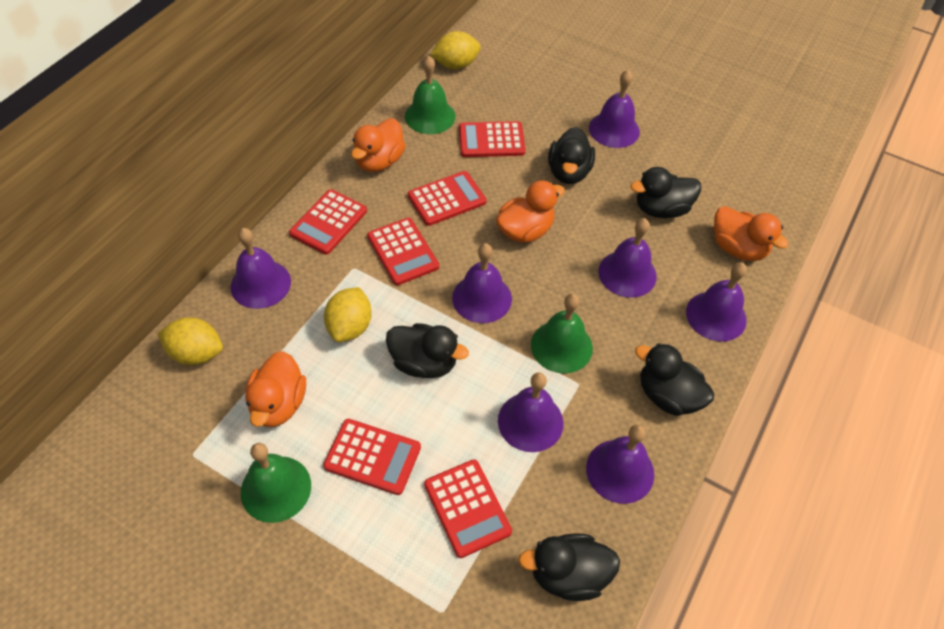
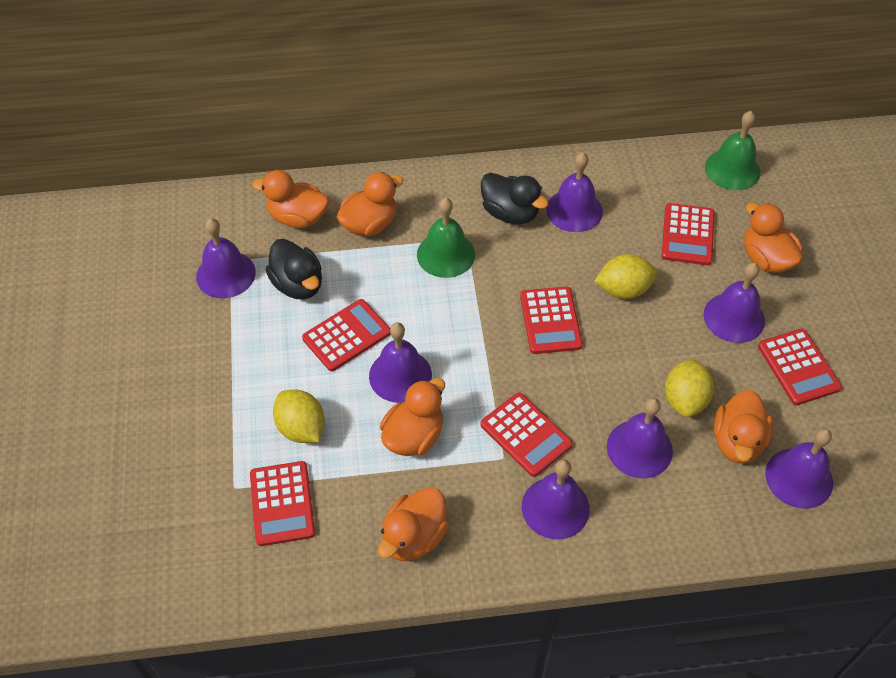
black duck: [386,323,469,378] [518,533,620,601] [548,127,595,184] [630,167,701,218] [635,343,714,416] = 5 -> [266,239,322,299] [481,173,549,224] = 2
green bell: [241,443,311,523] [405,56,455,134] [531,294,593,374] = 3 -> [417,198,475,278] [705,111,761,190] = 2
orange duck: [245,351,306,427] [351,119,406,172] [496,180,565,243] [714,206,788,261] = 4 -> [252,170,329,228] [337,172,403,237] [378,487,449,561] [380,378,445,456] [714,389,773,464] [744,202,802,273] = 6

